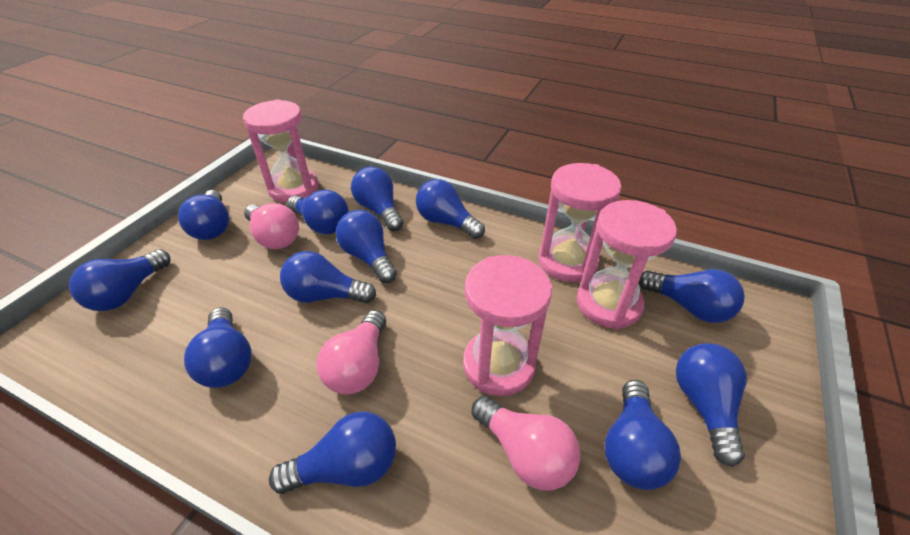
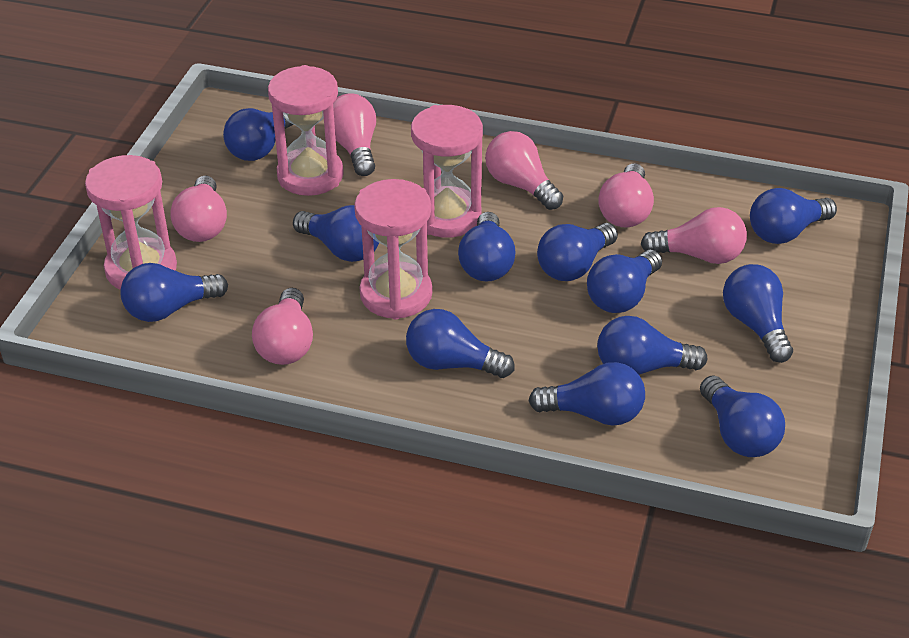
pink light bulb: [244,203,299,249] [317,310,386,395] [471,396,581,490] = 3 -> [170,176,227,242] [252,288,313,365] [333,93,376,176] [485,131,563,210] [598,163,654,228] [641,207,747,264] = 6

